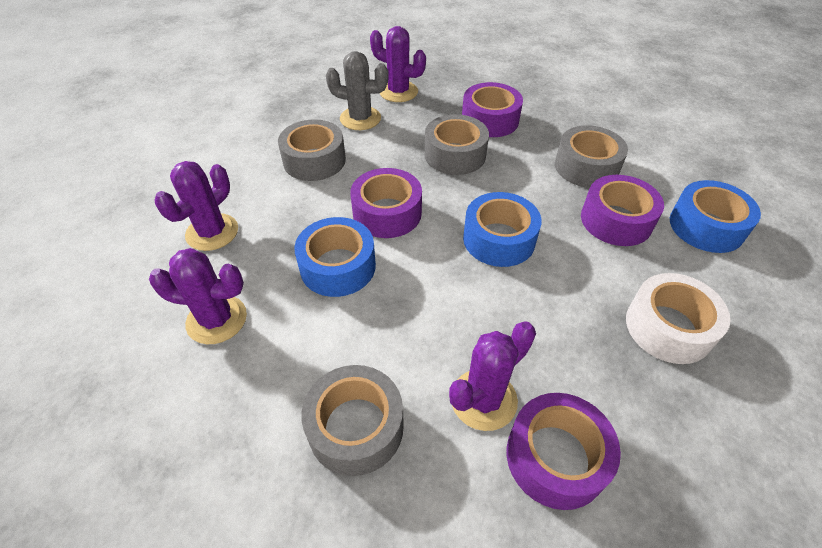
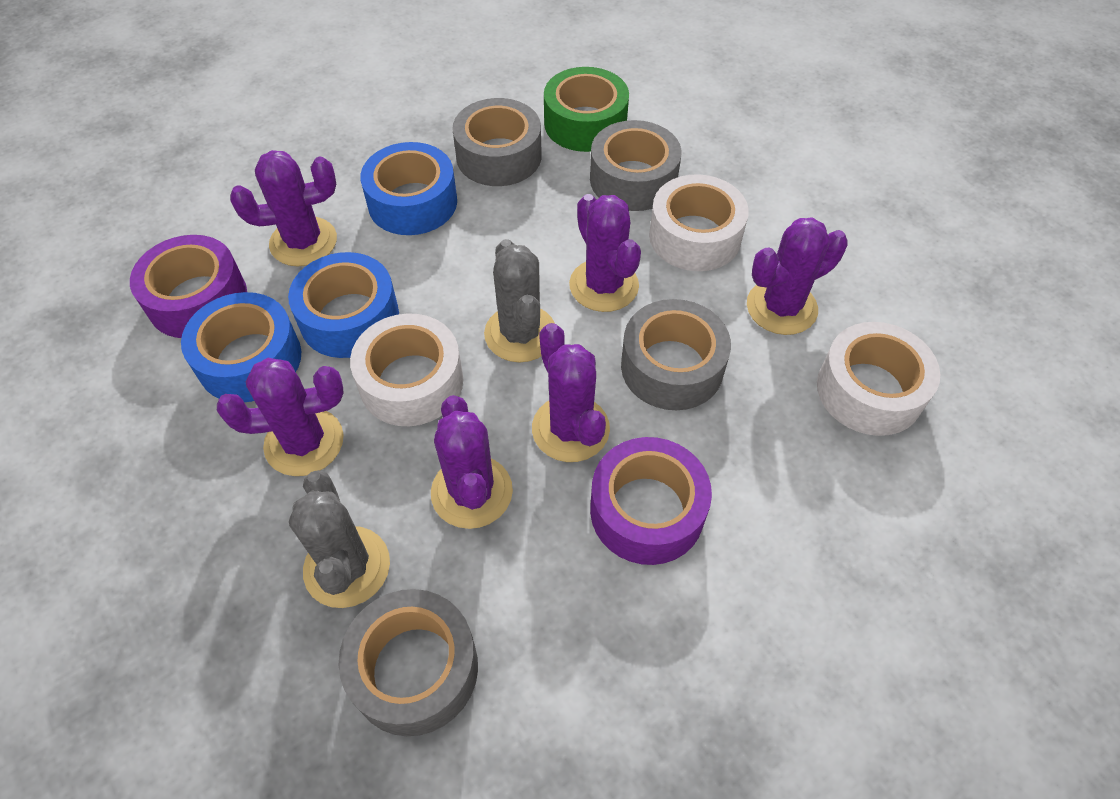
green tape: none = 0 -> [544,67,629,152] = 1
grey cactus: [326,51,389,130] = 1 -> [289,470,390,608] [484,239,555,362] = 2
purple cactus: [149,248,247,344] [155,161,238,251] [370,26,426,102] [449,321,536,431] = 4 -> [217,358,344,476] [230,150,337,266] [431,395,513,529] [532,323,610,462] [569,194,641,312] [747,218,848,335] = 6
purple tape: [350,168,422,238] [462,82,523,137] [507,393,621,510] [581,175,664,246] = 4 -> [130,235,247,338] [590,437,712,565] = 2
white tape: [626,273,730,364] = 1 -> [350,313,463,426] [649,174,749,271] [817,322,941,436] = 3

